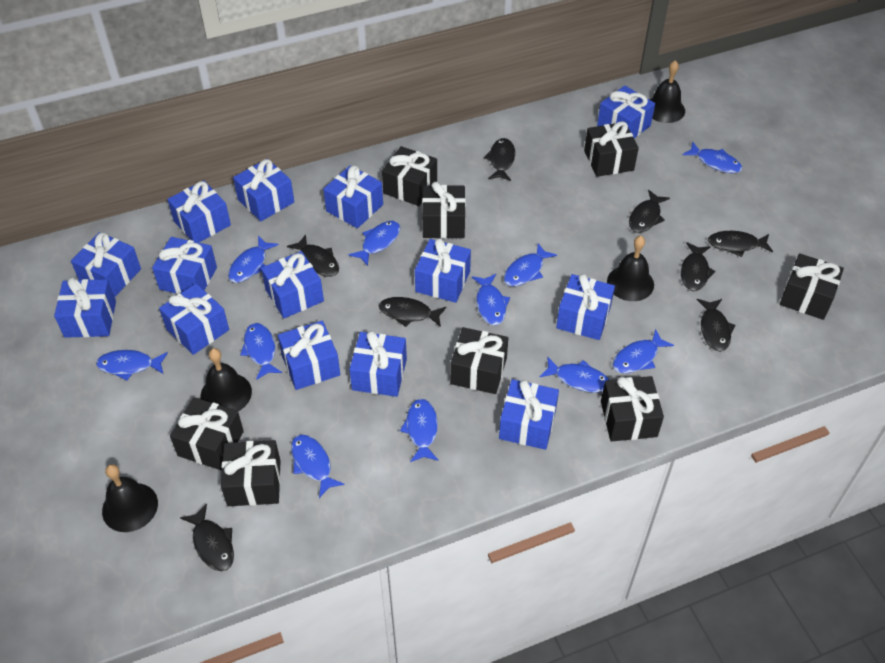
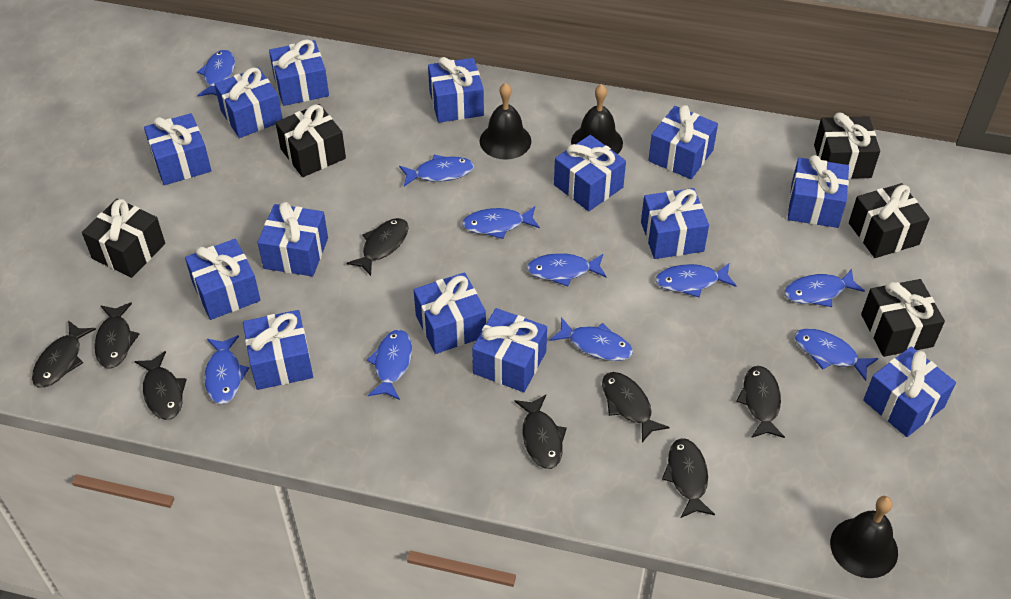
black bell: [102,464,158,532] [201,348,252,411] [607,236,654,301] [650,60,685,123] = 4 -> [480,83,531,160] [571,84,623,154] [830,496,898,578] = 3
black gift: [170,397,244,470] [221,440,281,506] [382,146,437,206] [422,182,466,239] [450,327,508,394] [584,121,639,177] [601,376,664,442] [780,253,844,320] = 8 -> [82,199,165,278] [276,104,346,177] [814,113,880,179] [849,183,930,258] [861,279,945,357] = 5
blue fish: [96,350,168,381] [228,236,279,283] [240,323,282,380] [291,435,345,498] [349,221,400,266] [400,399,439,462] [472,274,510,325] [504,243,557,286] [540,357,609,393] [613,329,674,374] [683,142,742,173] = 11 -> [197,50,235,96] [204,335,249,404] [367,330,412,400] [399,155,474,186] [462,206,540,239] [527,253,607,286] [550,317,633,361] [655,263,737,297] [784,269,865,307] [794,328,878,381] = 10

